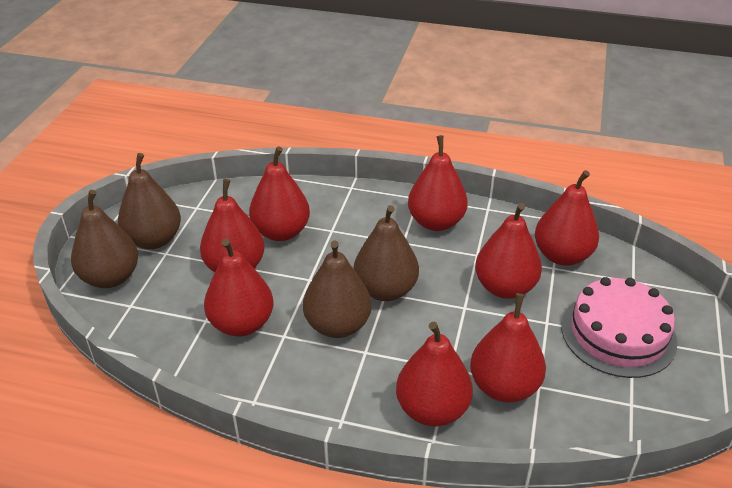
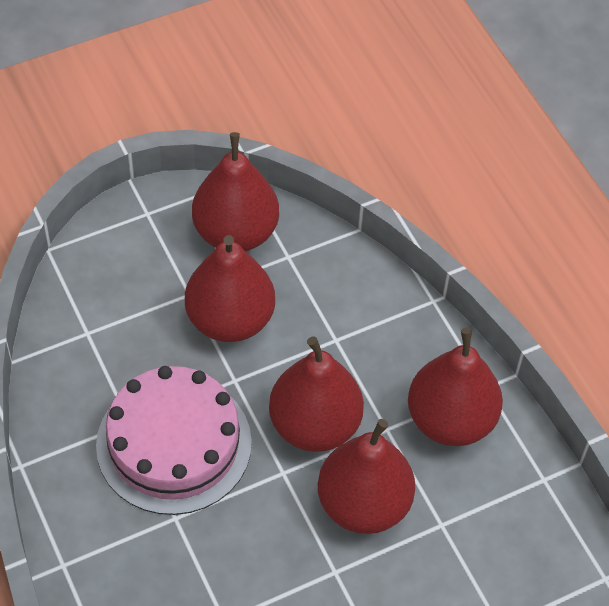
brown pear: [71,190,138,288] [118,153,181,249] [303,240,372,338] [353,205,419,301] = 4 -> none = 0
red pear: [200,179,264,272] [204,239,273,336] [249,147,310,241] [396,322,473,426] [408,135,468,231] [470,293,546,402] [475,203,542,299] [535,170,599,266] = 8 -> [185,235,275,342] [192,132,279,251] [269,336,364,452] [318,419,415,534] [408,328,503,446] = 5

